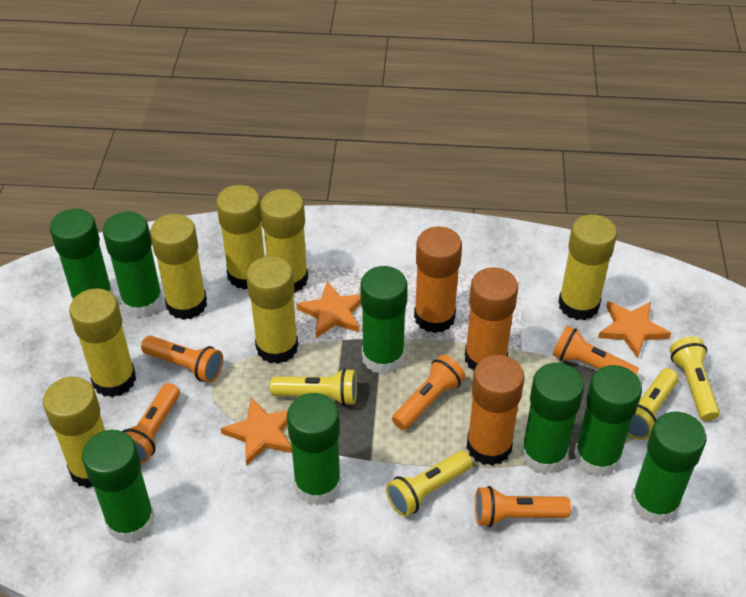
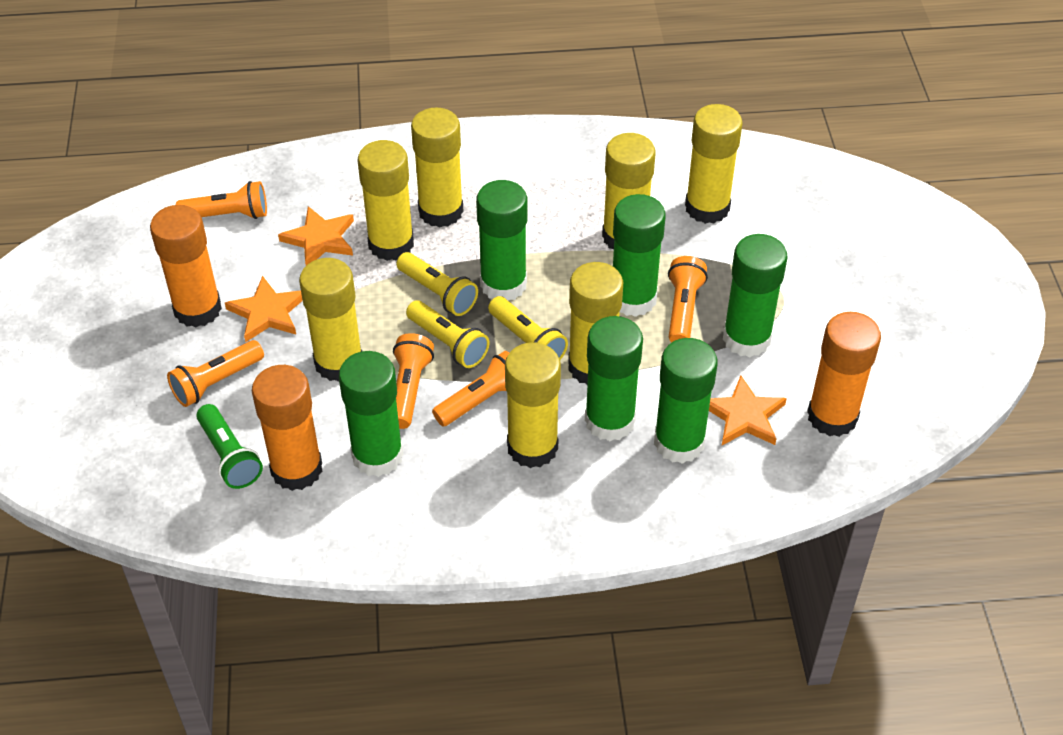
green flashlight: none = 0 -> [196,404,263,489] = 1
green glue stick: [50,209,114,300] [82,430,155,543] [103,212,163,318] [287,393,341,505] [360,266,408,374] [521,363,584,474] [574,365,642,476] [631,412,706,524] = 8 -> [339,351,403,477] [476,180,527,301] [585,316,643,441] [613,194,666,317] [654,338,718,464] [723,234,787,357] = 6
yellow flashlight: [270,368,357,406] [386,451,473,517] [627,368,678,440] [669,337,720,421] = 4 -> [396,252,478,316] [406,300,489,368] [488,296,568,360] = 3

